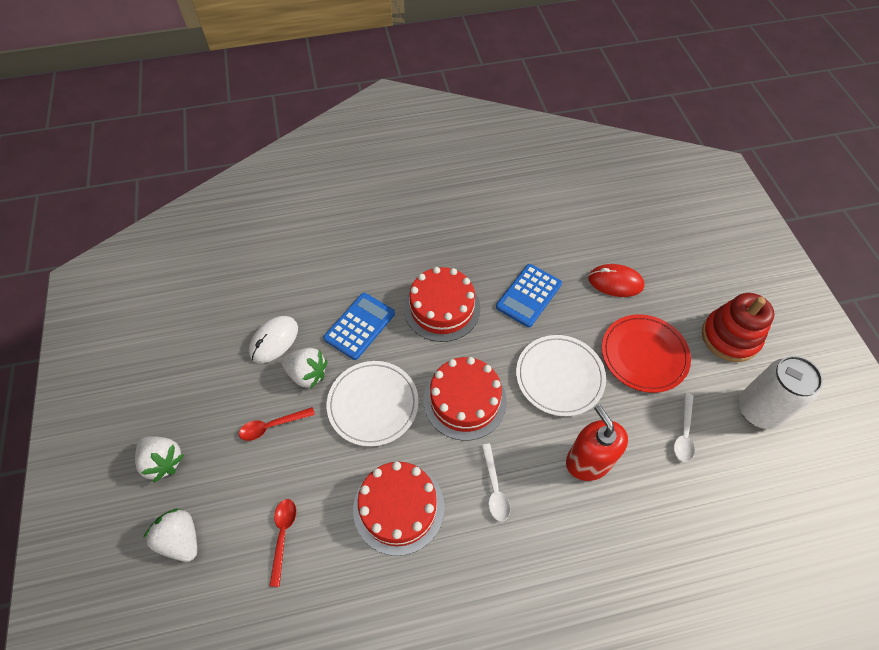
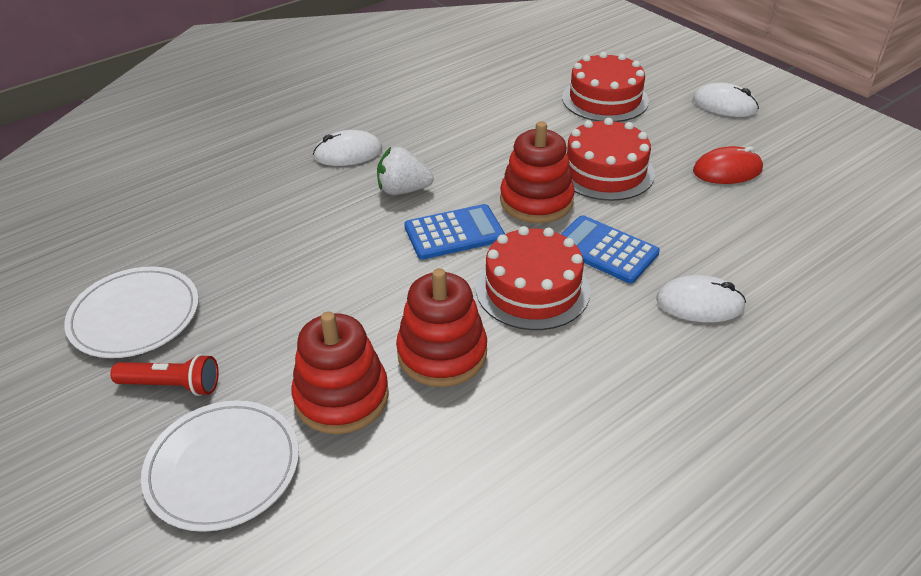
red flashlight: none = 0 -> [110,354,219,396] = 1
red plate: [602,314,691,393] = 1 -> none = 0
red soap dispenser: [566,405,628,481] = 1 -> none = 0
red spoon: [239,407,315,441] [269,499,296,587] = 2 -> none = 0
red stacking toy: [702,293,775,362] = 1 -> [291,311,389,434] [396,268,487,387] [500,121,575,223] = 3
white can: [739,356,823,429] = 1 -> none = 0
white mouse: [249,316,298,363] = 1 -> [313,130,382,166] [656,275,746,323] [693,83,759,117] = 3
white spoon: [481,444,510,521] [674,393,695,462] = 2 -> none = 0
white strawberry: [135,436,184,483] [143,508,197,562] [281,348,327,389] = 3 -> [377,147,434,195] = 1

